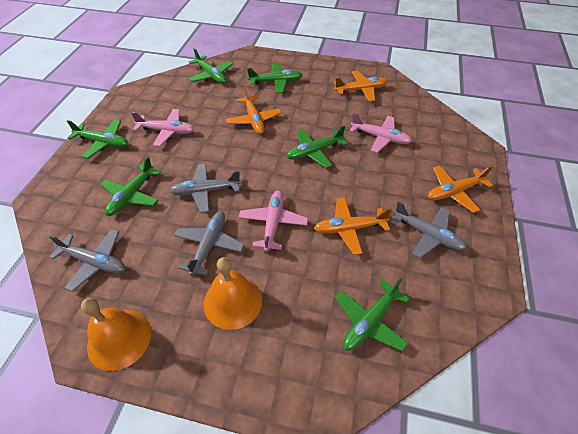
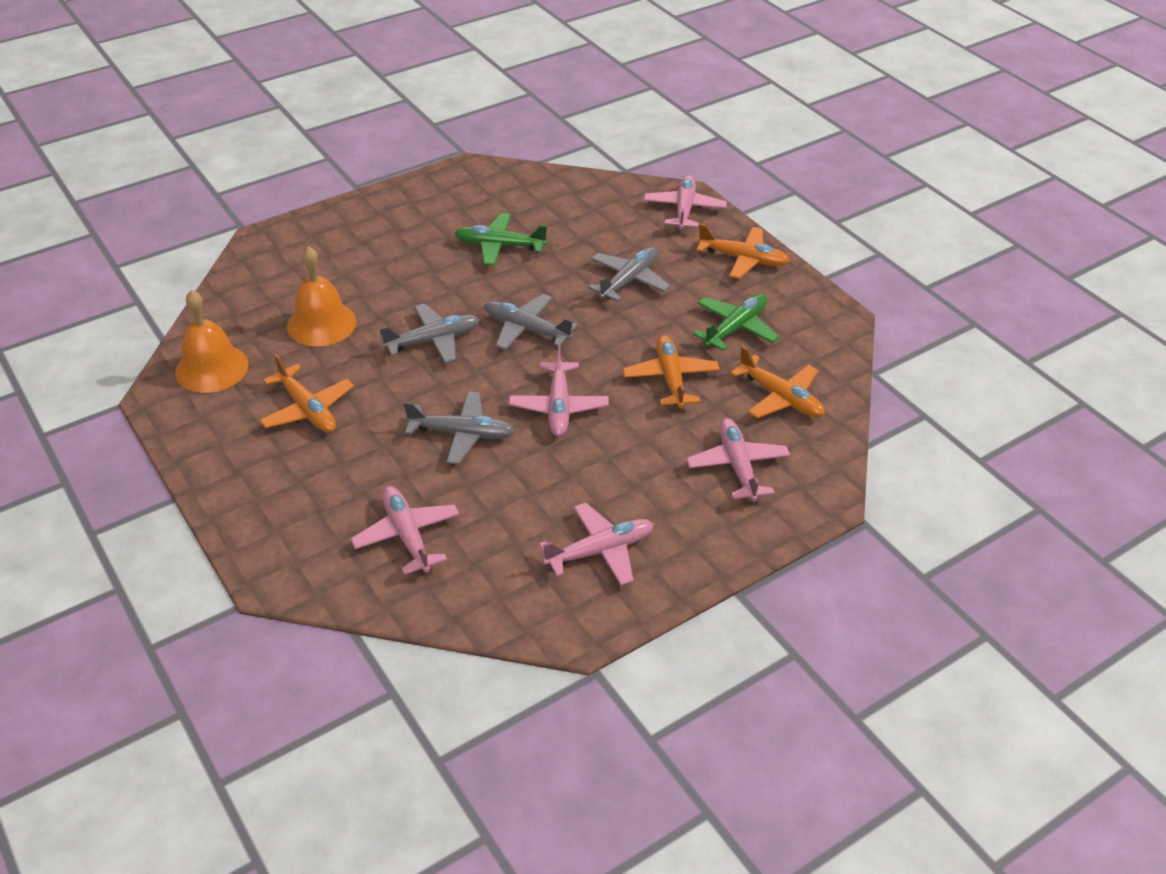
green plane: [67,120,128,159] [101,156,161,216] [188,48,233,84] [247,63,303,93] [287,126,348,168] [335,278,409,352] = 6 -> [454,213,547,266] [693,294,779,351] = 2
pink plane: [131,109,195,147] [239,191,308,252] [350,113,412,153] = 3 -> [351,486,460,575] [509,345,609,436] [539,503,654,586] [644,175,727,229] [686,418,790,502] = 5

